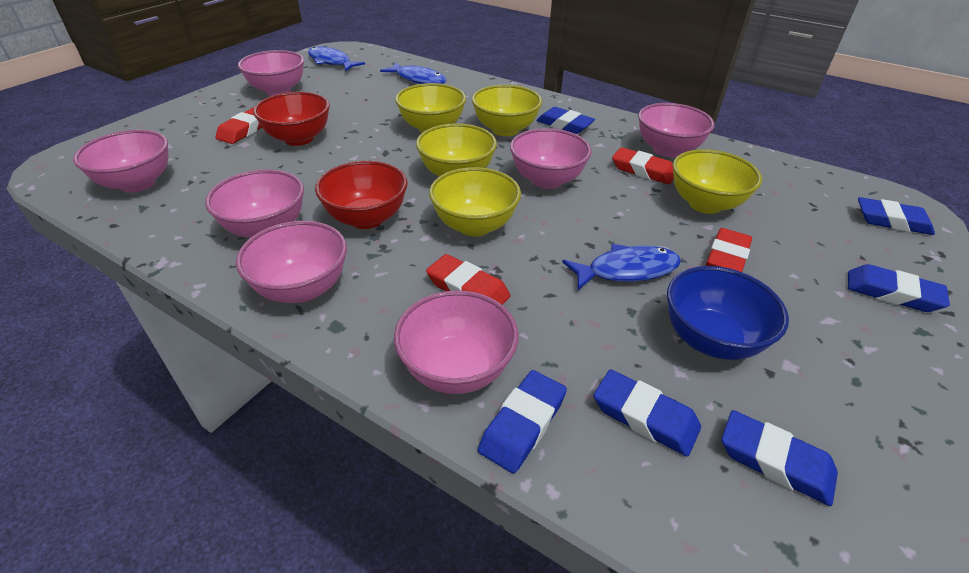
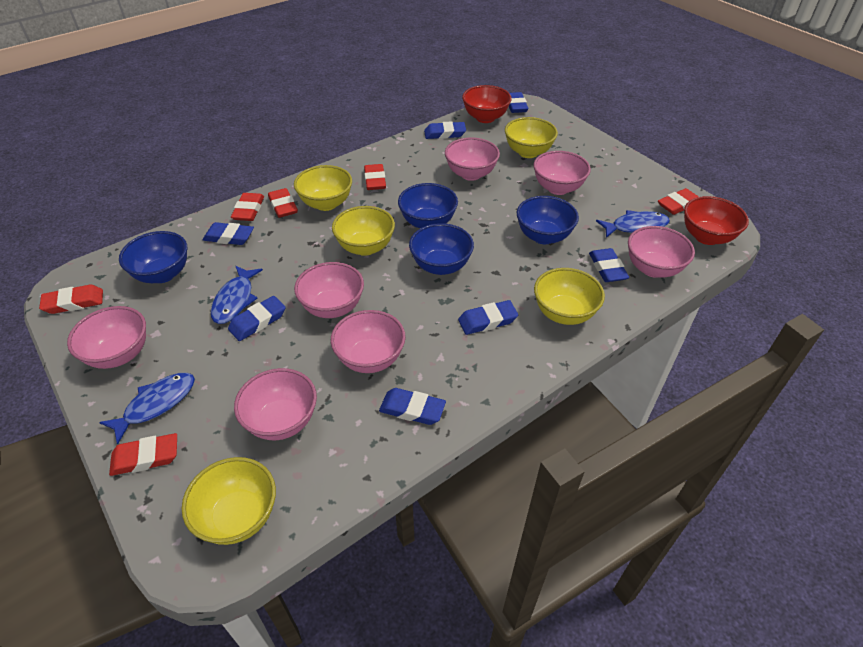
blue bowl: [667,266,789,360] = 1 -> [119,231,187,283] [398,183,458,228] [409,223,474,275] [517,196,579,244] = 4
blue eraser: [478,370,567,473] [536,107,595,134] [593,369,701,457] [721,410,838,506] [848,264,950,312] [858,197,935,235] = 6 -> [203,222,254,245] [228,296,286,341] [379,388,446,425] [424,121,466,139] [458,300,518,335] [509,92,528,113] [589,248,629,282] = 7
red eraser: [215,107,262,144] [426,254,510,305] [612,147,674,184] [706,228,752,272] = 4 -> [39,284,103,314] [109,433,177,476] [231,193,264,221] [268,188,298,218] [364,164,386,190] [658,188,699,215] = 6

